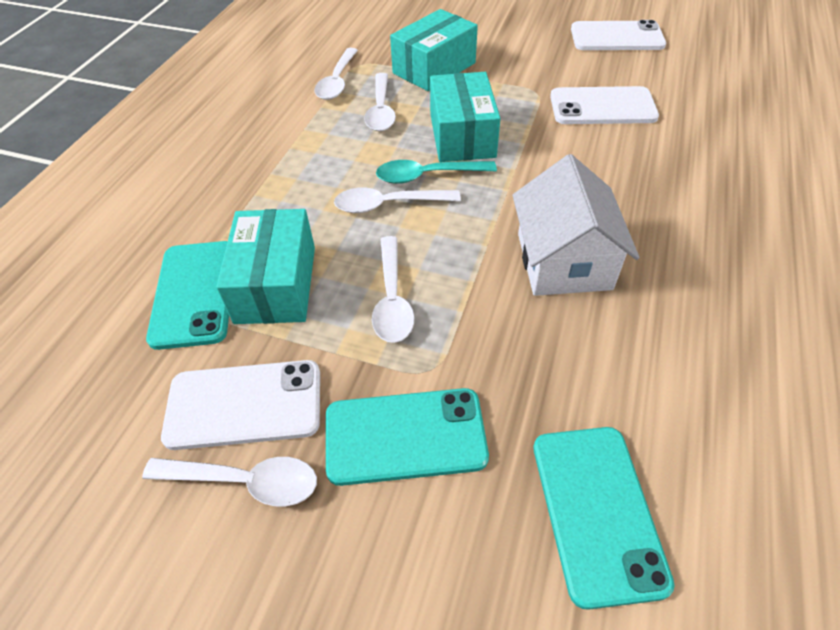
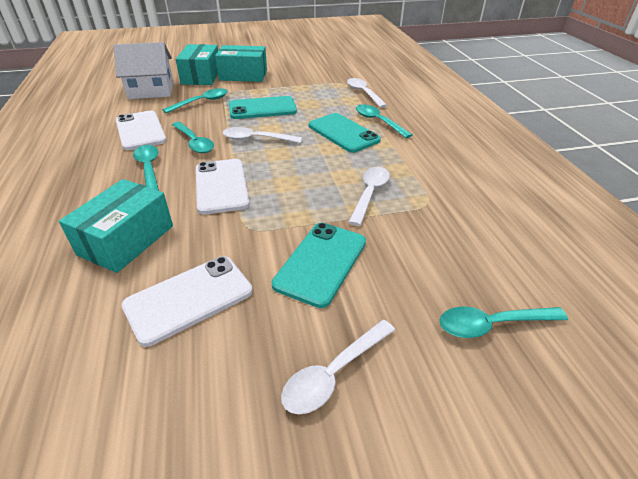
turquoise spoon: [376,160,497,184] = 1 -> [133,145,159,191] [163,88,228,113] [172,122,214,153] [356,104,412,138] [439,307,568,338] = 5
white spoon: [142,457,317,506] [314,48,358,100] [334,187,461,213] [364,73,396,131] [372,236,414,343] = 5 -> [223,127,302,143] [281,320,395,414] [347,78,387,108] [349,167,390,226] = 4

